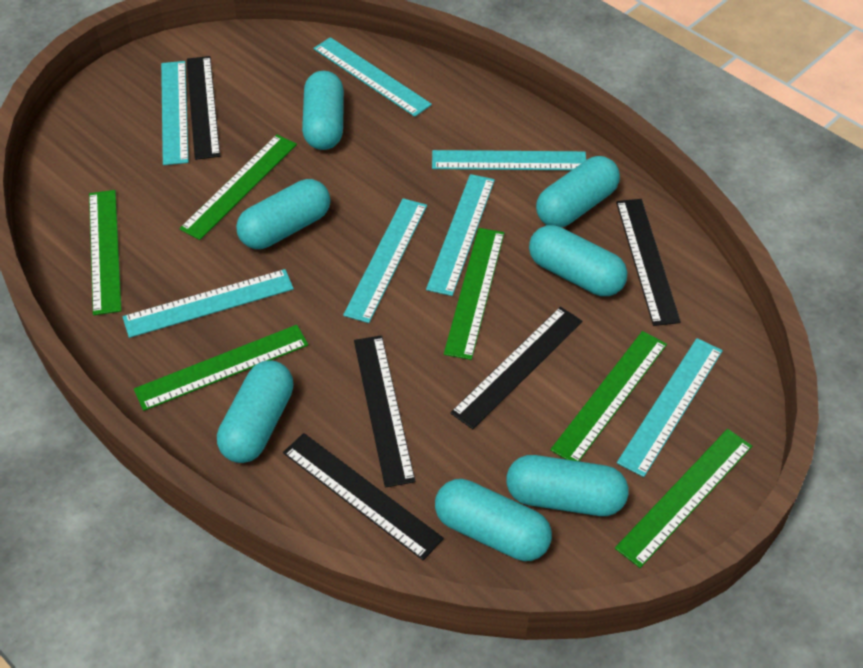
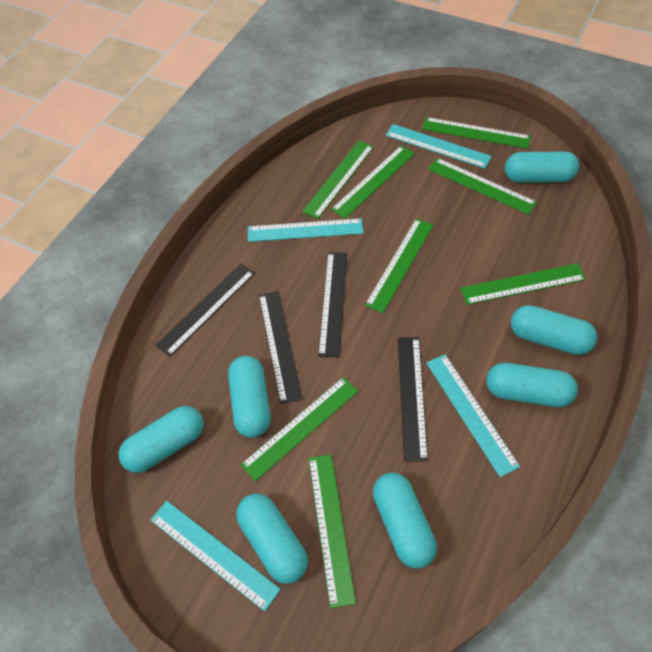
black ruler: [187,56,220,160] [283,433,444,560] [354,335,415,488] [450,307,583,429] [616,199,681,326] = 5 -> [155,263,255,357] [259,291,302,404] [318,252,347,357] [398,337,428,462] = 4
green ruler: [89,190,122,315] [134,325,308,411] [179,135,297,240] [444,228,504,360] [550,331,667,461] [615,429,752,568] = 6 -> [241,377,358,481] [302,141,374,219] [309,455,356,608] [331,146,415,218] [365,218,434,313] [422,117,531,149] [428,158,537,215] [460,263,586,305] = 8
turquoise ruler: [122,269,294,338] [161,61,189,165] [313,37,432,117] [343,198,427,323] [426,174,495,296] [432,150,586,170] [617,338,723,477] = 7 -> [151,501,281,611] [248,218,364,242] [385,124,492,169] [426,354,520,477] = 4

